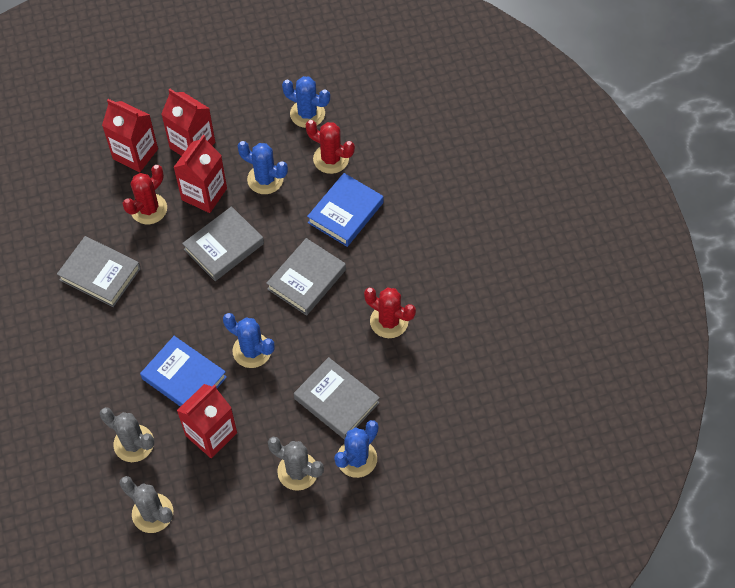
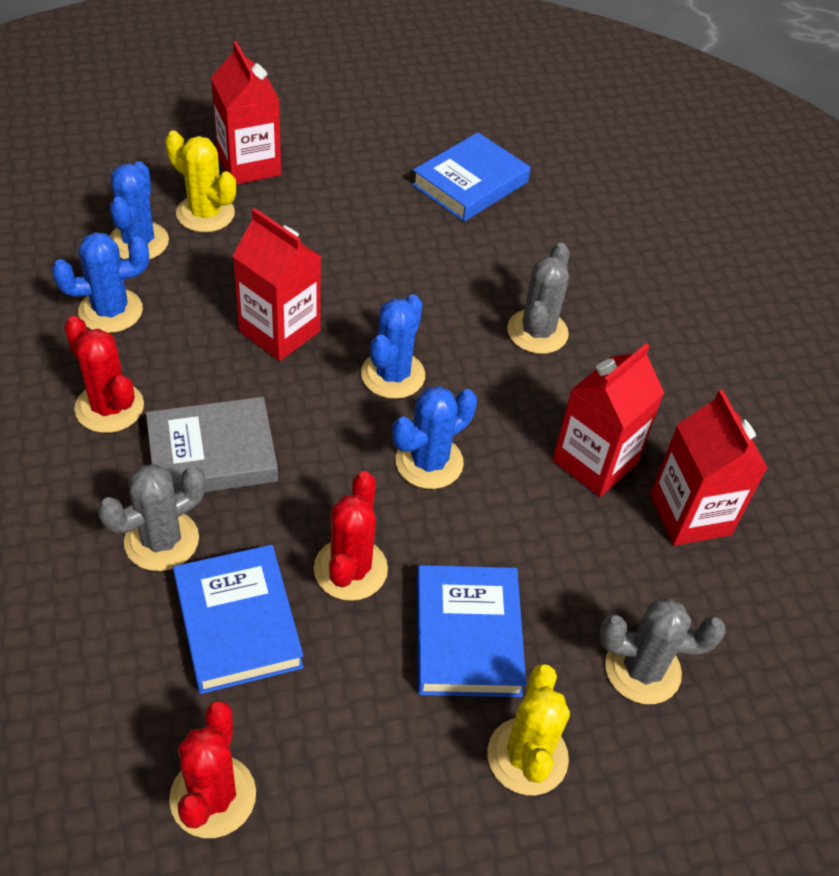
blue book: [140,336,227,407] [307,173,383,247] = 2 -> [173,545,304,694] [412,132,531,222] [416,565,526,697] = 3
grey book: [57,236,141,307] [182,206,264,281] [266,238,346,316] [294,357,380,440] = 4 -> [146,397,278,493] = 1
yellow cactus: none = 0 -> [165,131,236,232] [487,664,570,795] = 2

